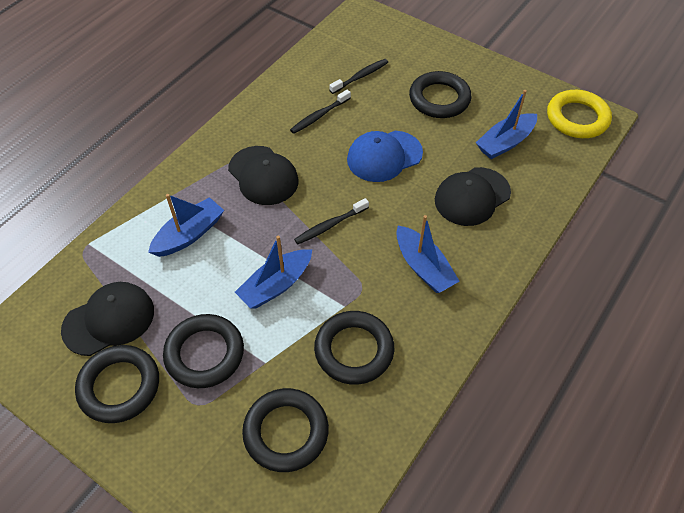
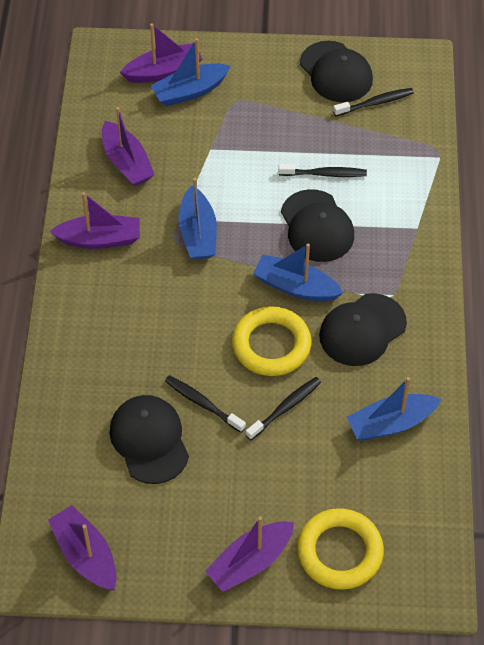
black cap: [61,282,154,356] [228,146,299,205] [435,167,511,226] = 3 -> [110,395,189,484] [281,189,354,262] [300,41,373,102] [319,293,407,366] = 4
black ring: [75,345,159,423] [163,314,244,388] [242,388,329,472] [314,311,394,385] [409,71,471,118] = 5 -> none = 0
black toothbrush: [290,90,351,134] [294,198,369,245] [329,59,388,94] = 3 -> [165,375,246,433] [246,377,321,440] [279,164,367,177] [333,88,414,116] = 4
blue cap: [347,131,423,182] = 1 -> none = 0
purple boat: none = 0 -> [48,505,117,590] [49,192,140,249] [102,107,155,186] [120,23,202,83] [205,516,294,592] = 5
yellow ring: [547,90,612,138] = 1 -> [232,306,311,376] [297,508,384,590] = 2

